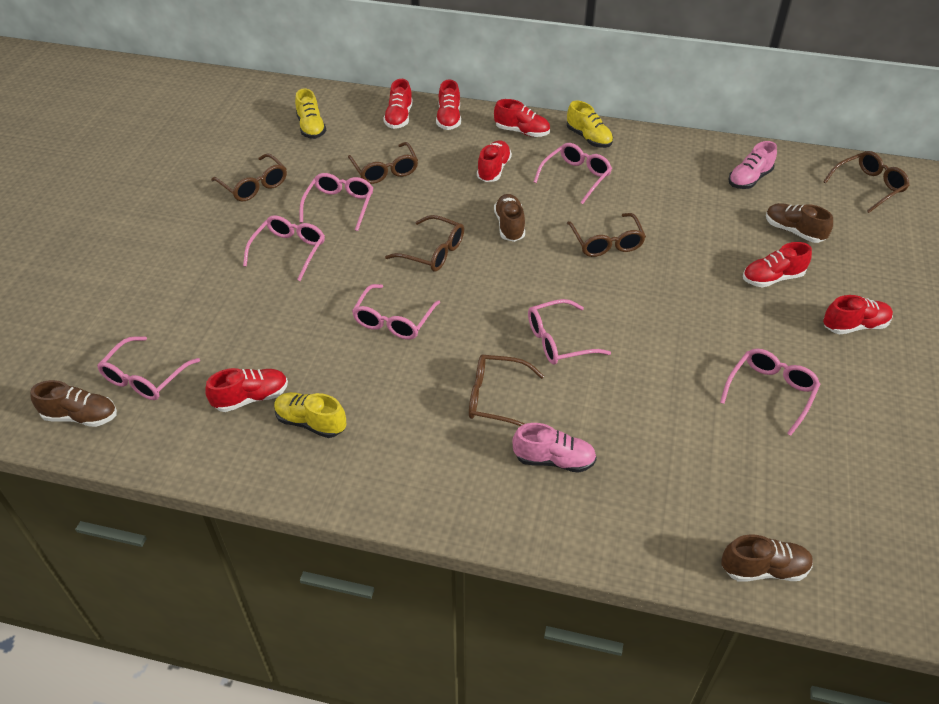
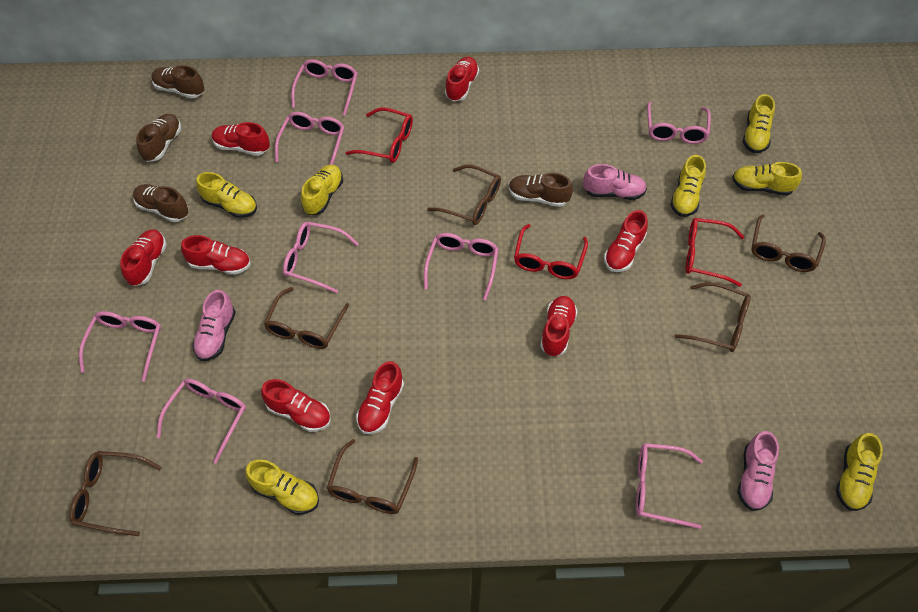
pink glasses: [97,336,200,400] [243,215,325,281] [300,173,373,231] [352,284,440,340] [528,299,611,365] [534,143,612,204] [720,349,820,436] = 7 -> [79,311,161,382] [157,378,246,464] [275,112,345,165] [283,222,359,293] [291,59,358,116] [424,233,499,300] [636,443,703,529] [647,102,711,144] = 8
pink shoe: [512,423,597,473] [728,141,777,189] = 2 -> [192,290,236,361] [583,164,647,200] [738,431,779,511] = 3
red glasses: none = 0 -> [346,107,413,163] [514,224,588,279] [686,218,744,287] = 3
red shoe: [205,368,288,412] [383,79,413,129] [436,79,461,130] [477,141,512,182] [494,99,550,137] [743,242,812,287] [823,295,893,335] = 7 -> [120,229,167,286] [181,235,251,275] [212,122,270,156] [261,379,331,432] [356,361,404,434] [445,57,479,101] [540,296,578,357] [604,210,648,272] = 8
yellow shoe: [274,392,346,438] [295,88,326,139] [567,101,613,148] = 3 -> [196,172,257,218] [245,459,319,515] [301,165,343,215] [670,155,706,217] [732,162,802,196] [743,94,775,153] [836,433,883,511] = 7

